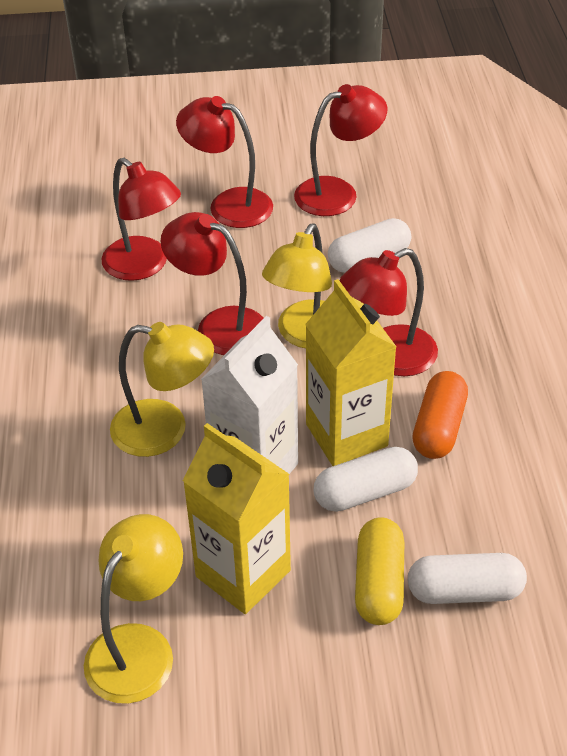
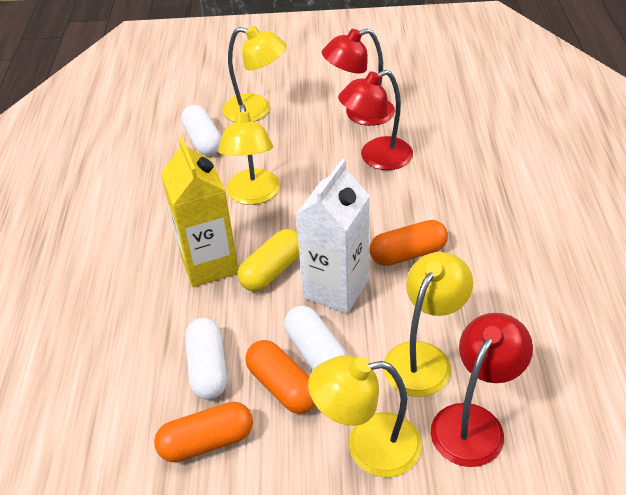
orange capsule: [412,371,468,459] = 1 -> [154,402,253,462] [245,340,315,414] [370,220,448,266] = 3
red lamp: [101,158,181,281] [161,212,264,355] [176,96,273,228] [294,84,387,216] [339,248,438,376] = 5 -> [322,28,395,126] [338,70,413,170] [431,313,533,467] = 3
yellow carton: [183,423,291,614] [305,279,397,466] = 2 -> [161,137,238,287] = 1
yellow lamp: [84,514,183,704] [110,322,214,457] [262,223,332,348] = 3 -> [218,104,280,205] [222,26,287,122] [308,355,422,477] [383,252,473,397] = 4

